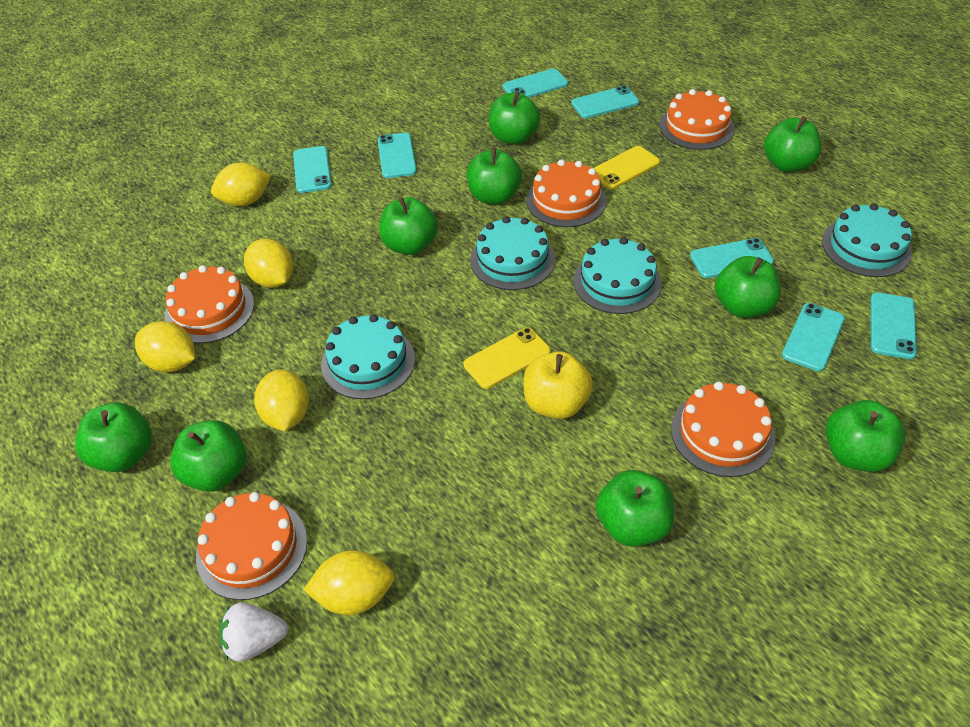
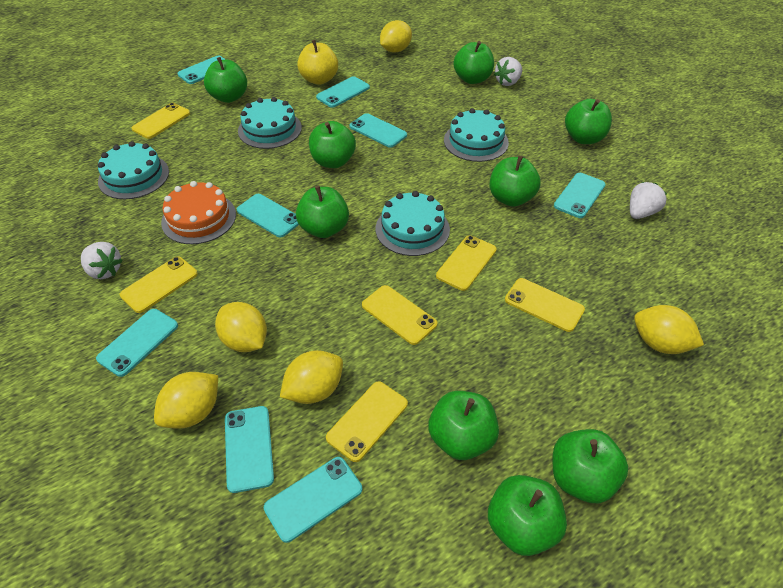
orange cake: [165,265,254,344] [196,492,307,600] [526,159,607,227] [660,89,735,150] [671,382,775,477] = 5 -> [161,181,236,244] = 1
turquoise phone: [293,146,332,193] [378,133,417,178] [503,69,568,98] [571,86,639,118] [690,238,774,278] [782,303,845,371] [870,292,917,359] = 7 -> [96,309,178,377] [177,56,226,84] [225,406,274,493] [237,194,299,237] [264,457,362,543] [316,76,370,108] [349,113,407,148] [554,173,606,218] = 8
white strawberry: [219,602,288,662] = 1 -> [81,242,123,279] [494,57,522,86] [630,182,667,219] = 3
yellow phone: [464,327,551,389] [594,146,660,189] = 2 -> [120,256,198,313] [132,103,190,139] [326,382,408,462] [362,285,438,345] [436,235,497,291] [505,278,585,332] = 6

